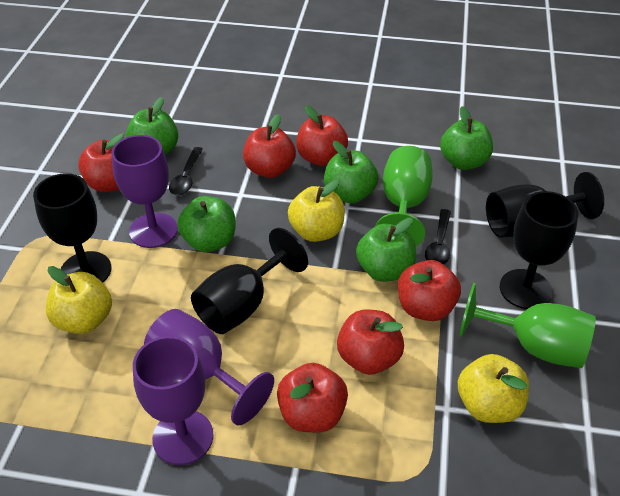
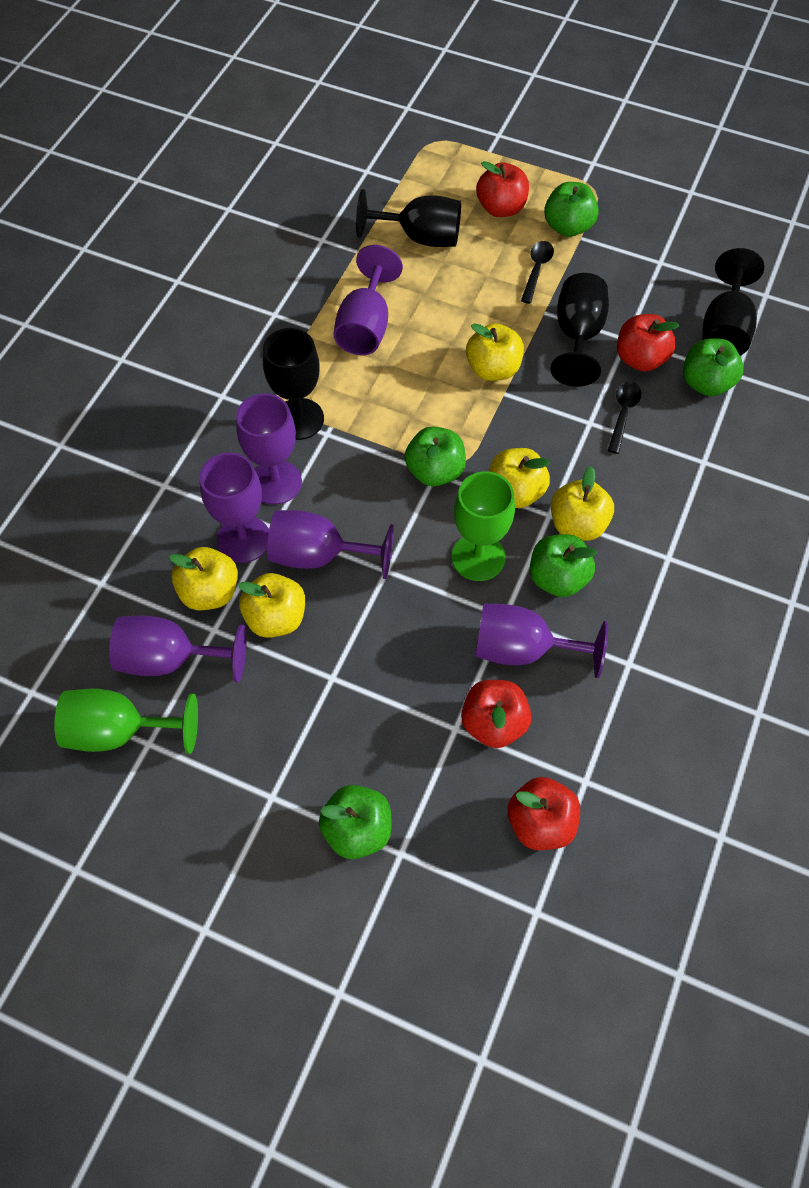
purple goblet: [112,135,178,248] [133,336,214,465] [144,309,274,425] = 3 -> [109,616,246,682] [199,453,269,563] [236,394,302,505] [267,510,394,579] [333,245,403,355] [475,604,608,678] = 6
red apple: [78,133,124,192] [243,114,296,178] [277,363,348,432] [296,106,348,166] [337,309,404,375] [398,260,461,321] = 6 -> [461,680,532,748] [476,161,529,217] [507,777,580,850] [617,314,679,371] = 4
yellow apple: [46,266,112,334] [288,179,345,242] [458,354,529,423] = 3 -> [169,547,238,610] [238,573,305,638] [466,323,524,381] [489,448,550,508] [551,466,614,541] = 5

